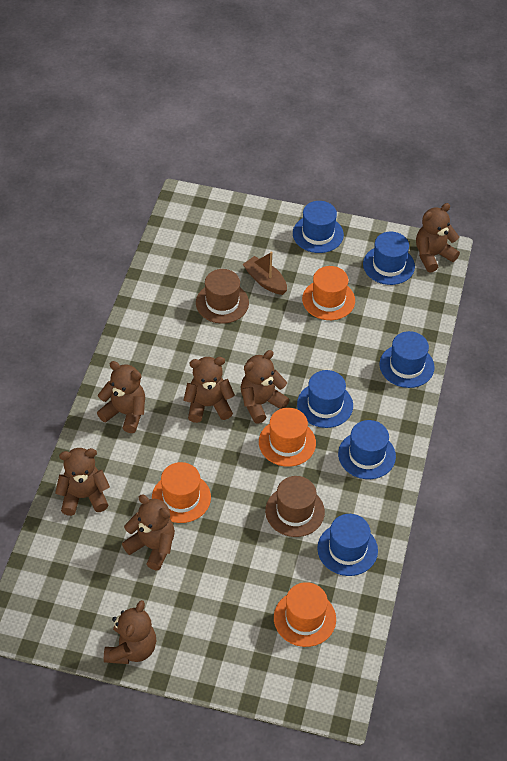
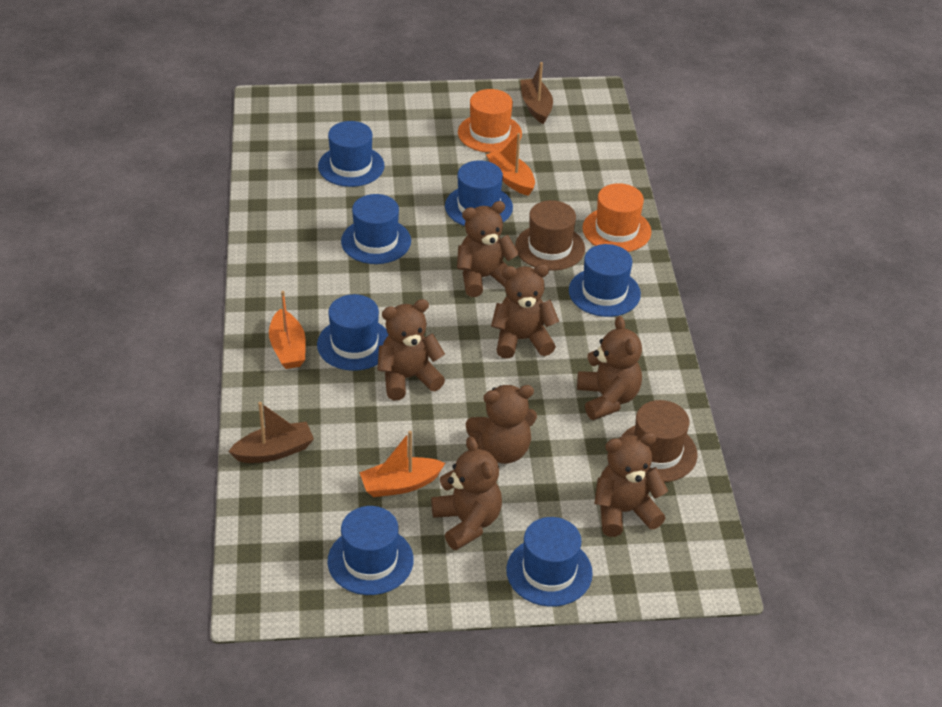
blue hat: [293,201,344,253] [297,370,353,428] [317,514,378,576] [338,420,396,479] [363,232,415,285] [380,331,434,388] = 6 -> [317,294,388,371] [318,121,385,187] [328,506,414,595] [341,194,411,264] [445,160,513,226] [506,517,593,607] [569,244,641,317] = 7
brown boat: [243,252,287,295] = 1 -> [228,402,314,463] [520,62,553,124] = 2
orange boat: none = 0 -> [269,291,306,369] [359,431,445,497] [486,133,535,196] = 3
orange hat: [152,462,211,523] [259,408,316,467] [274,582,336,647] [302,266,355,320] = 4 -> [458,89,522,153] [582,183,652,252] = 2

